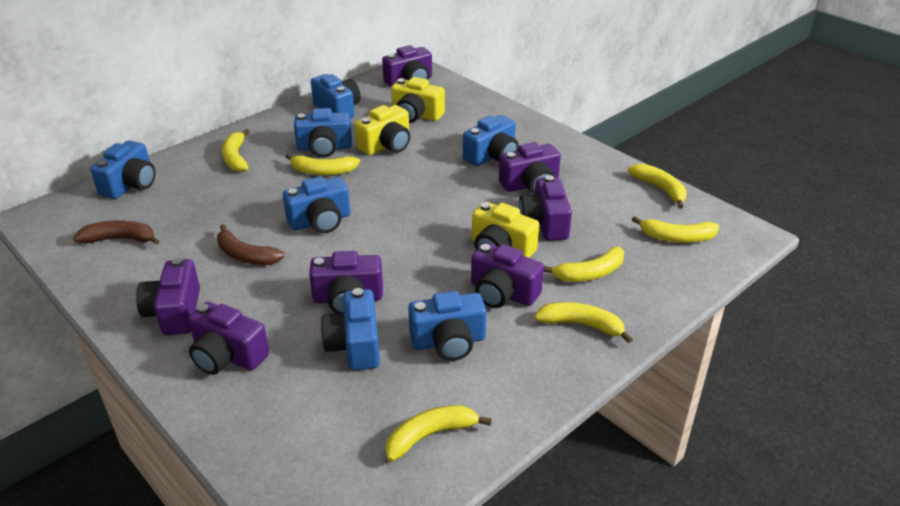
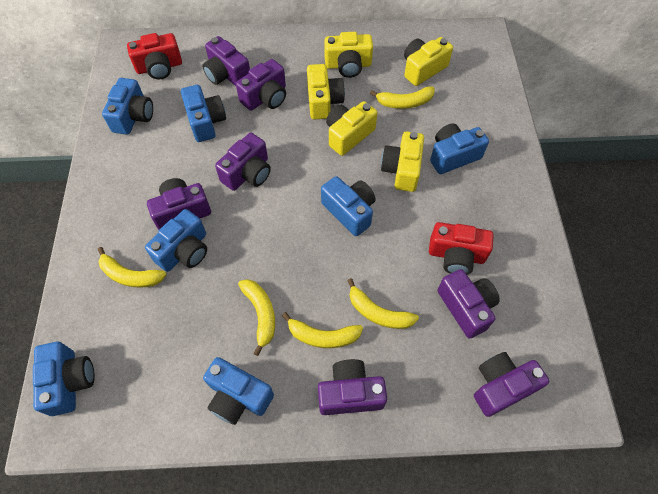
brown banana: [73,220,159,245] [217,224,285,265] = 2 -> none = 0
red camera: none = 0 -> [127,33,182,80] [429,222,494,274] = 2
yellow banana: [222,129,250,172] [285,154,360,175] [385,405,492,461] [534,302,633,343] [544,247,624,282] [628,163,687,209] [632,216,719,243] = 7 -> [98,247,166,288] [238,279,275,356] [282,312,363,348] [347,278,419,329] [370,87,435,109] = 5
yellow camera: [355,105,410,155] [391,77,445,123] [472,202,539,258] = 3 -> [307,64,345,119] [324,32,373,78] [326,101,377,156] [381,131,424,192] [404,37,453,86] = 5

